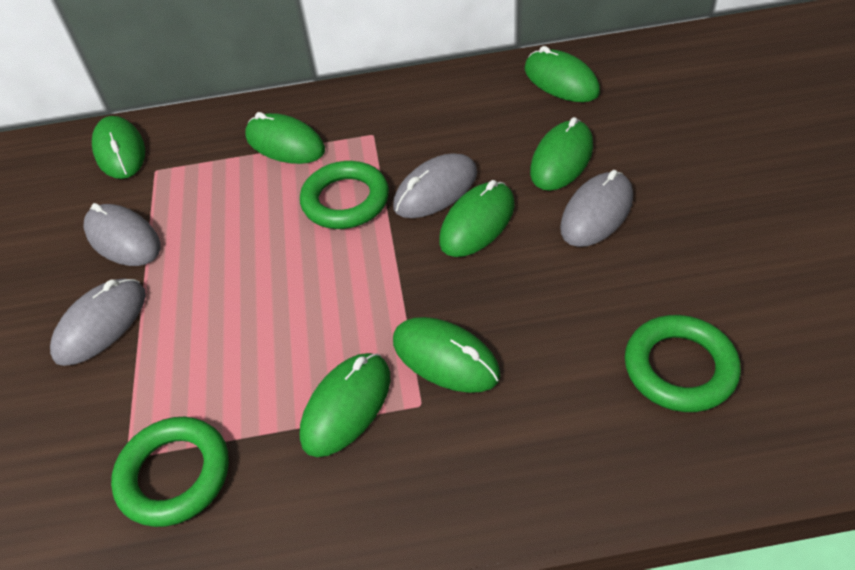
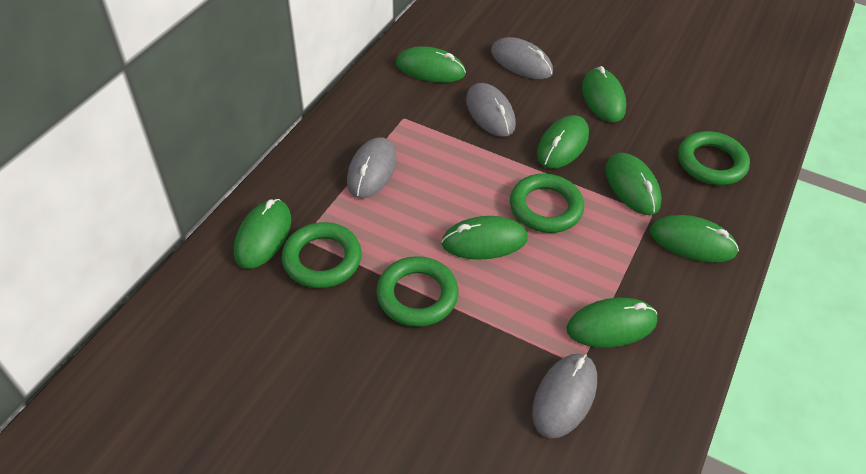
green mouse: [92,116,145,179] [245,112,325,164] [300,353,390,457] [393,317,501,393] [439,180,515,257] [524,46,600,102] [530,117,593,191] = 7 -> [234,199,291,269] [396,46,466,83] [441,216,528,260] [537,115,589,169] [567,298,657,348] [582,66,626,122] [605,153,662,215] [650,215,739,262] = 8
green ring: [111,417,229,527] [300,161,389,229] [625,315,741,412] = 3 -> [282,222,362,288] [376,256,459,327] [510,174,584,233] [678,131,750,185] = 4

